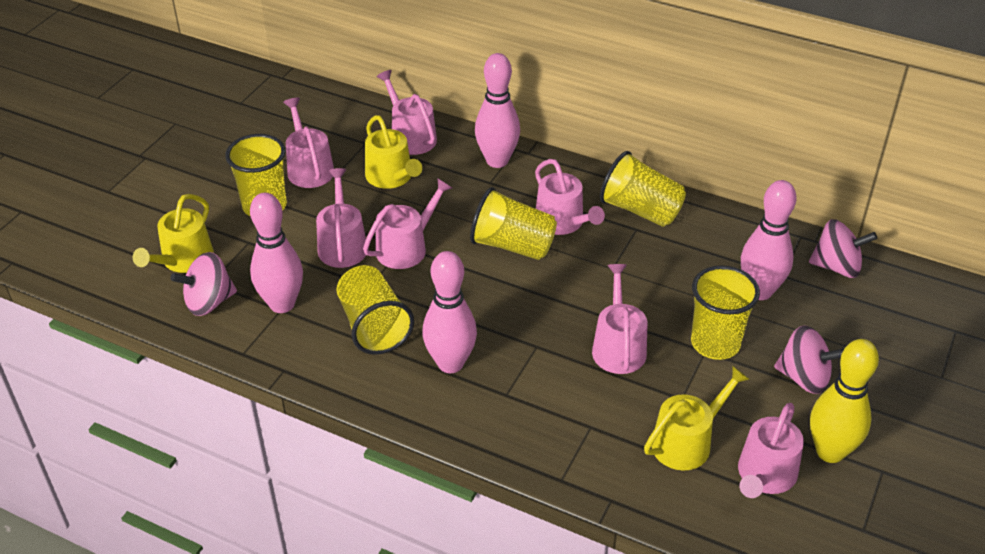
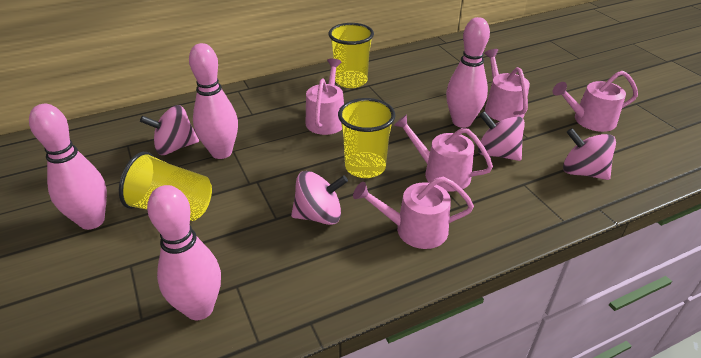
pink spinning top: [171,252,237,316] [774,326,844,394] [809,219,877,278] = 3 -> [140,105,199,155] [291,171,348,225] [478,111,525,161] [563,128,616,180] = 4
pink watering can: [283,98,334,188] [316,168,366,268] [363,178,452,269] [377,70,437,155] [535,159,605,235] [592,264,648,374] [738,403,804,498] = 7 -> [306,58,344,135] [353,177,474,249] [394,114,493,191] [484,49,530,121] [553,71,638,132] = 5
yellow bowling pin: [810,339,879,463] = 1 -> none = 0
yellow cup: [225,134,287,216] [337,265,414,355] [470,187,557,260] [600,151,686,227] [691,265,760,360] = 5 -> [119,152,212,221] [328,23,374,88] [338,98,395,178] = 3
yellow watering can: [133,194,214,273] [365,115,422,189] [644,366,750,471] = 3 -> none = 0

